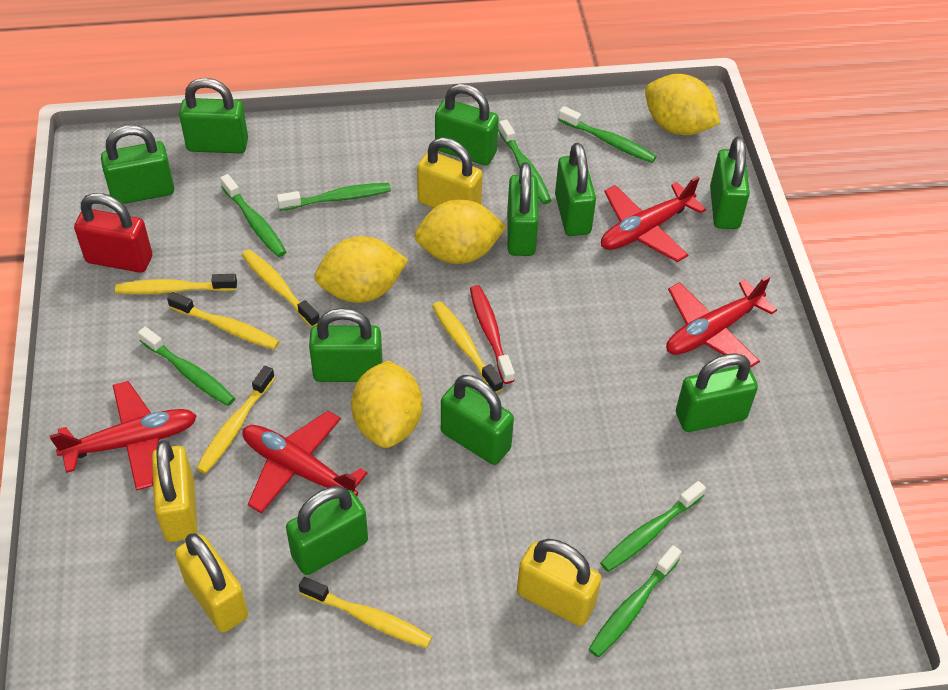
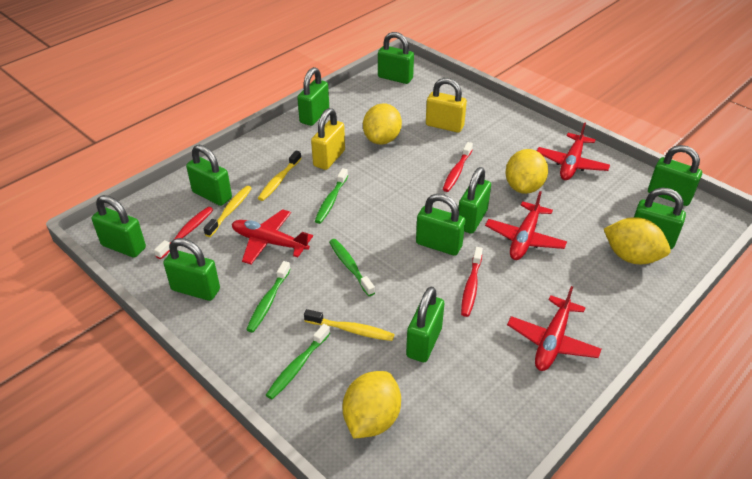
green toothbrush: [138,327,235,406] [220,174,286,257] [277,183,391,211] [498,119,552,204] [558,106,657,163] [589,545,682,657] [600,481,706,572] = 7 -> [246,261,291,332] [266,324,330,399] [315,168,348,224] [329,239,375,296] = 4
red padlock: [74,193,152,273] = 1 -> none = 0
red toothbrush: [470,285,515,384] = 1 -> [154,207,213,259] [443,142,473,192] [461,247,483,317] = 3
yellow padlock: [152,440,197,542] [175,533,248,633] [417,137,483,208] [517,539,601,626] = 4 -> [311,108,345,170] [426,78,467,133] = 2
yellow toothbrush: [115,274,237,294] [167,292,280,350] [196,366,275,474] [242,249,320,327] [299,577,432,648] [432,301,503,393] = 6 -> [203,186,252,237] [258,150,302,201] [304,309,395,341] = 3

